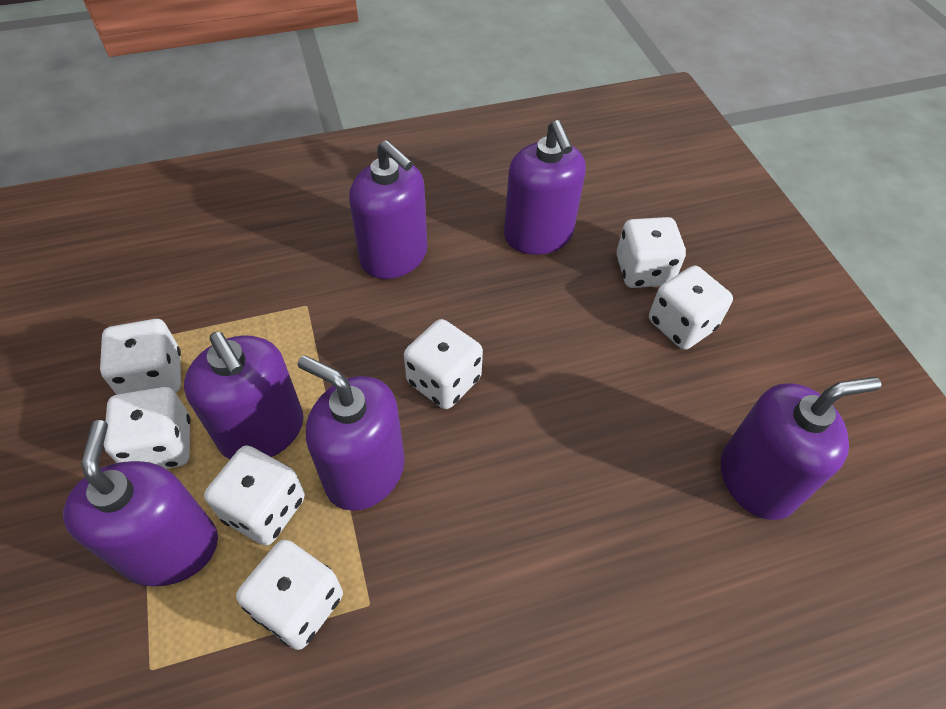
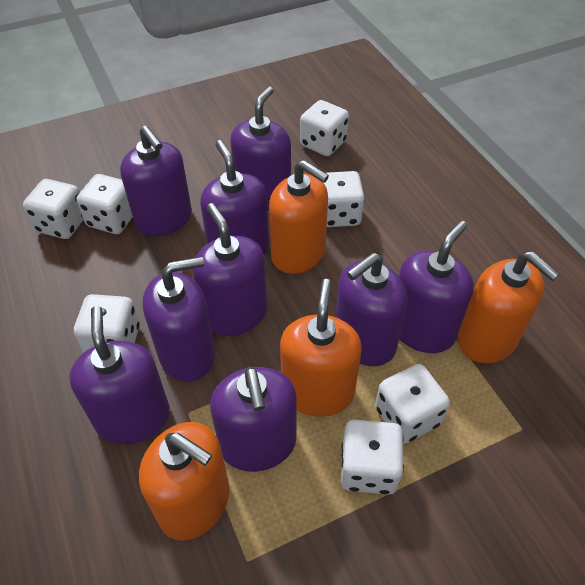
orange soap dispenser: none = 0 -> [139,422,229,541] [269,160,329,274] [280,279,362,417] [458,251,560,363] = 4
purple soap dispenser: [63,420,218,587] [184,332,303,459] [298,355,404,511] [349,140,427,279] [504,120,586,255] [721,377,881,520] = 6 -> [69,306,170,444] [120,126,192,236] [143,256,215,381] [193,203,267,336] [200,140,269,255] [210,366,297,472] [230,86,291,211] [336,253,408,366] [399,221,473,353] = 9

